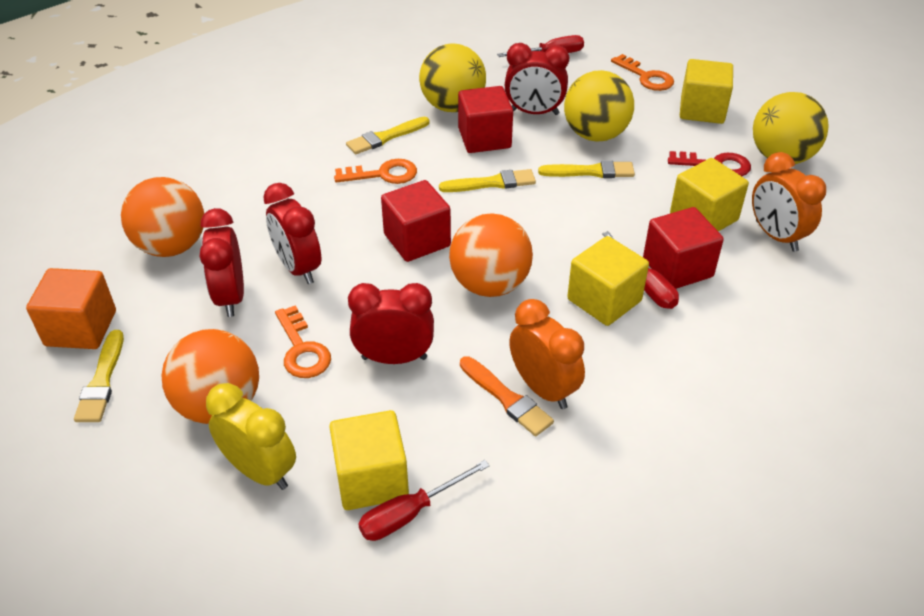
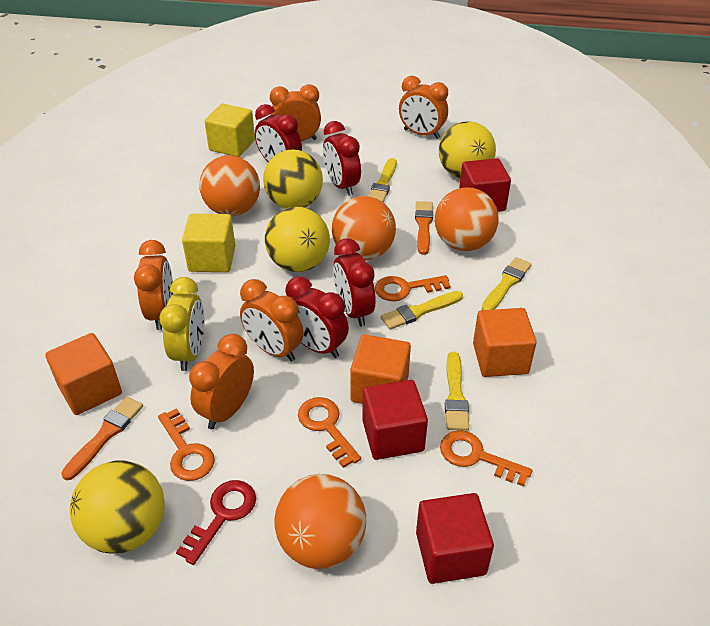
orange ball: [121,177,204,257] [162,329,259,424] [449,213,533,297] = 3 -> [199,156,260,216] [274,474,366,569] [332,196,396,261] [435,187,498,251] = 4
orange brush: [460,356,554,436] = 1 -> [61,397,143,480] [415,201,433,255] = 2
orange clock: [509,299,585,409] [752,152,826,252] = 2 -> [134,240,173,330] [189,334,254,429] [240,279,304,362] [270,84,321,141] [399,76,448,139] = 5
orange cube: [26,268,116,349] = 1 -> [45,333,122,415] [350,334,411,404] [473,308,537,377] = 3
orange key: [275,305,331,378] [334,159,417,184] [611,54,674,91] = 3 -> [158,408,215,481] [298,397,361,468] [375,275,451,301] [440,430,532,487] = 4
red screwdriver: [358,460,490,541] [497,35,584,57] [602,231,679,309] = 3 -> none = 0
yellow ball: [419,44,486,112] [564,70,634,141] [753,92,828,164] = 3 -> [70,460,165,554] [263,149,323,209] [265,207,330,272] [439,121,496,178] = 4
yellow cube: [329,410,409,510] [567,236,649,326] [670,158,749,231] [680,59,733,124] = 4 -> [182,214,235,272] [204,104,255,157] = 2

